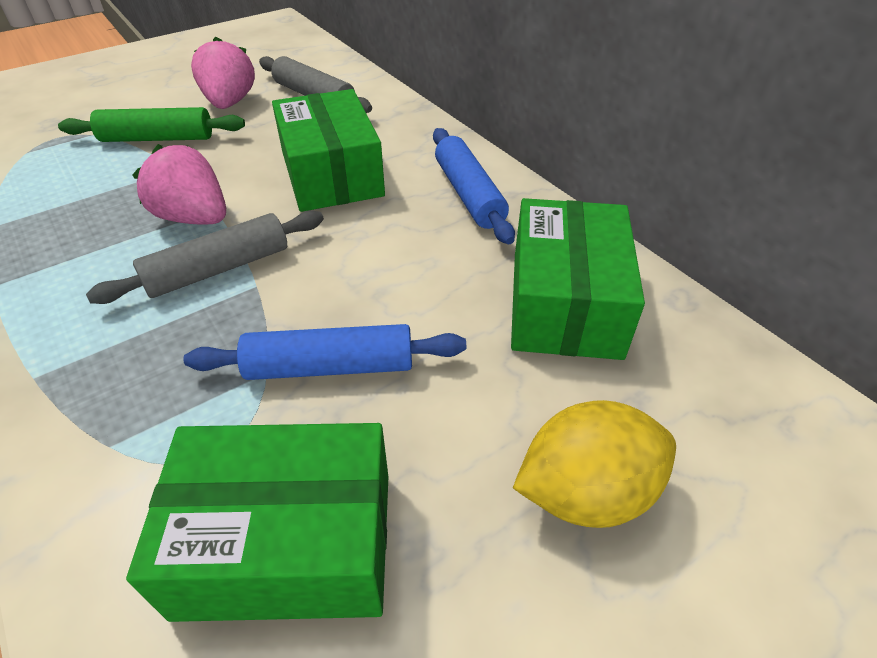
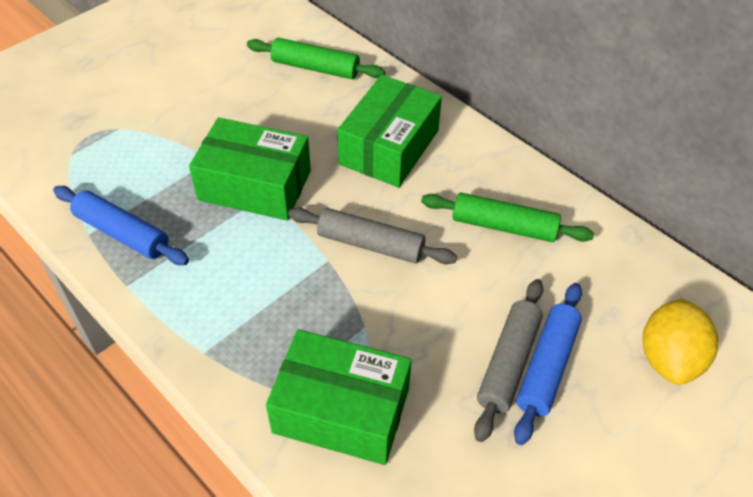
green rolling pin: [58,107,245,142] = 1 -> [247,38,385,79] [421,193,594,242] = 2
pink strawberry: [133,144,226,225] [191,36,255,109] = 2 -> none = 0

